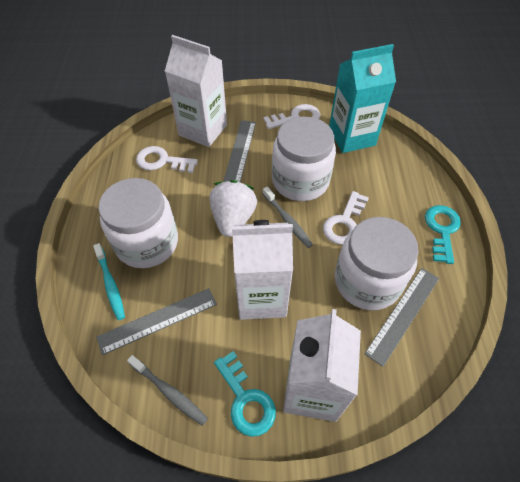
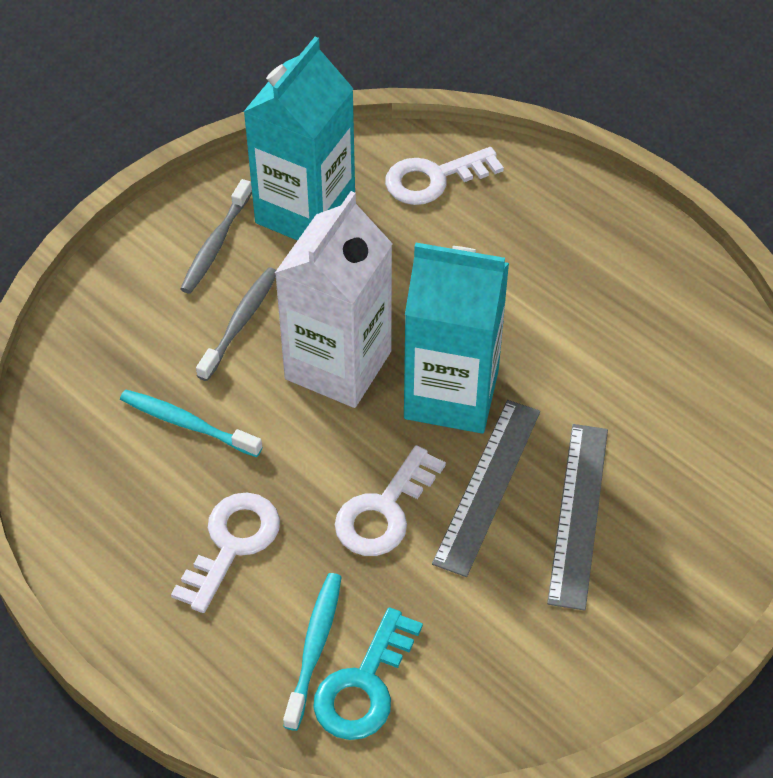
grey ruler: [96,288,217,355] [223,120,256,182] [364,268,439,367] = 3 -> [432,400,540,577] [547,424,608,611] = 2
turquoise carton: [329,44,396,153] = 1 -> [243,37,355,241] [404,243,509,434] = 2
turquoise key: [214,351,276,437] [425,205,461,264] = 2 -> [313,607,423,740] = 1
turquoise toothbrush: [93,243,125,320] = 1 -> [120,390,262,457] [283,573,342,731] = 2
white carton: [165,35,227,147] [232,220,293,320] [283,309,361,422] = 3 -> [275,191,393,408] = 1
white jar: [99,178,178,268] [272,117,336,201] [335,217,419,310] = 3 -> none = 0
white strawberry: [210,180,257,237] = 1 -> none = 0

